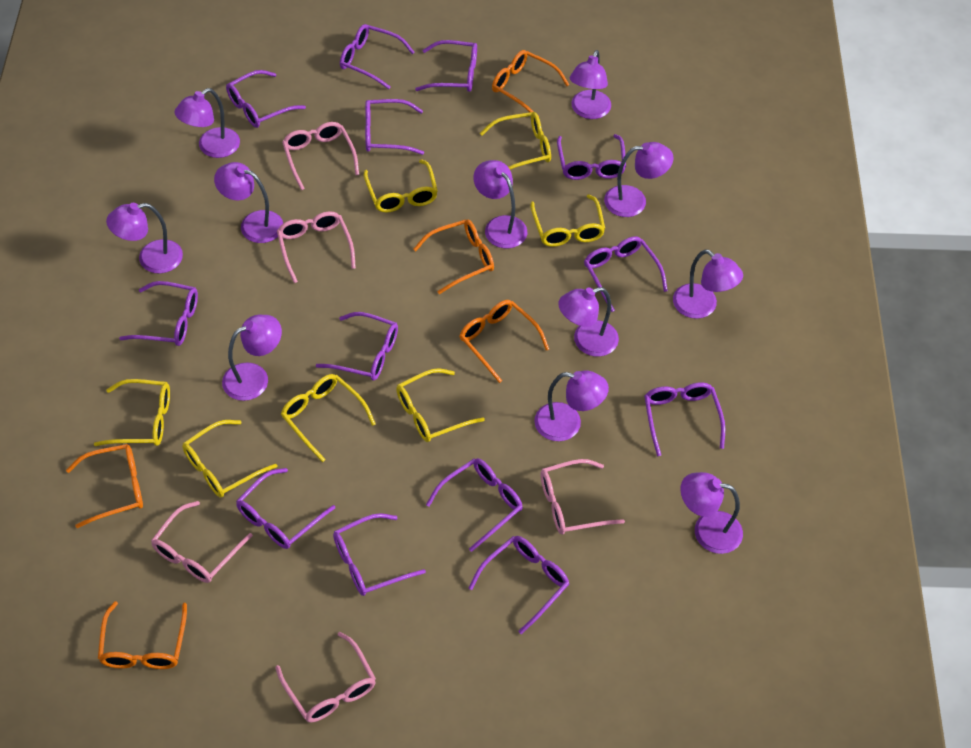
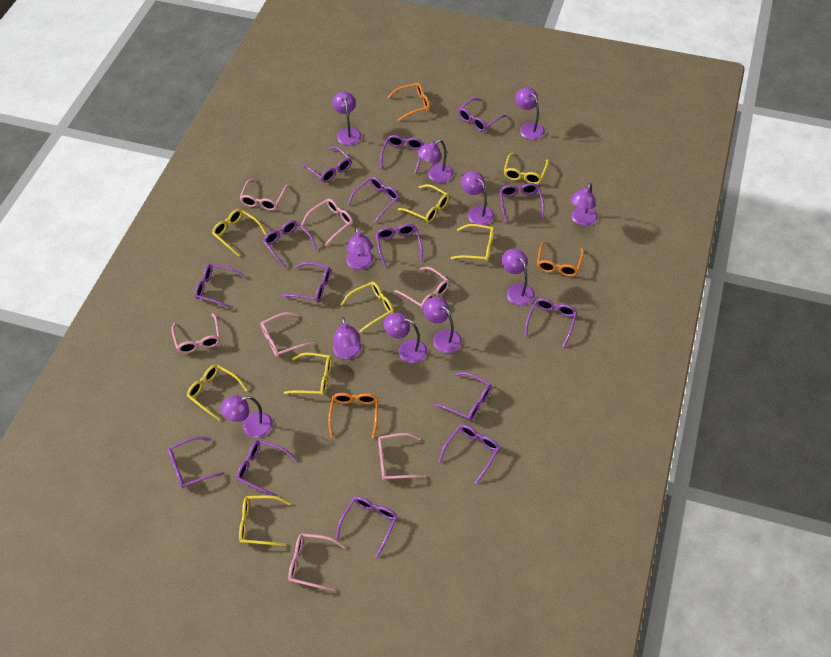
orange glasses: [66,444,143,528] [98,601,187,669] [414,219,494,294] [460,300,549,383] [492,50,569,112] = 5 -> [328,393,378,438] [387,83,430,121] [537,241,584,276] = 3
pink glasses: [151,501,253,583] [275,632,376,723] [277,211,356,283] [282,122,359,190] [540,459,625,534] = 5 -> [172,313,220,353] [240,179,288,211] [260,312,314,357] [288,533,345,591] [301,199,353,246] [378,433,426,480] [394,267,449,309] = 7
purple glasses: [119,281,198,346] [226,70,306,128] [236,468,335,549] [316,312,398,381] [333,513,426,596] [340,24,415,89] [365,99,424,155] [415,40,477,92] [426,458,523,552] [469,536,569,634] [557,134,626,180] [584,236,668,312] [644,382,725,456] = 13 -> [168,437,225,488] [195,264,246,309] [236,440,297,497] [263,220,317,268] [282,262,331,302] [302,146,351,182] [336,496,397,558] [348,177,399,223] [376,224,423,267] [380,135,424,174] [434,372,492,421] [439,425,500,484] [458,98,507,132] [499,183,544,223] [524,298,577,347] = 15
yellow glasses: [94,379,170,446] [182,420,277,498] [281,374,376,462] [364,159,438,213] [396,368,485,442] [480,112,551,170] [530,194,605,247] = 7 -> [187,364,248,420] [212,209,267,257] [239,495,291,546] [284,353,331,396] [340,282,394,333] [398,184,449,223] [451,224,494,262] [504,153,549,184] = 8

